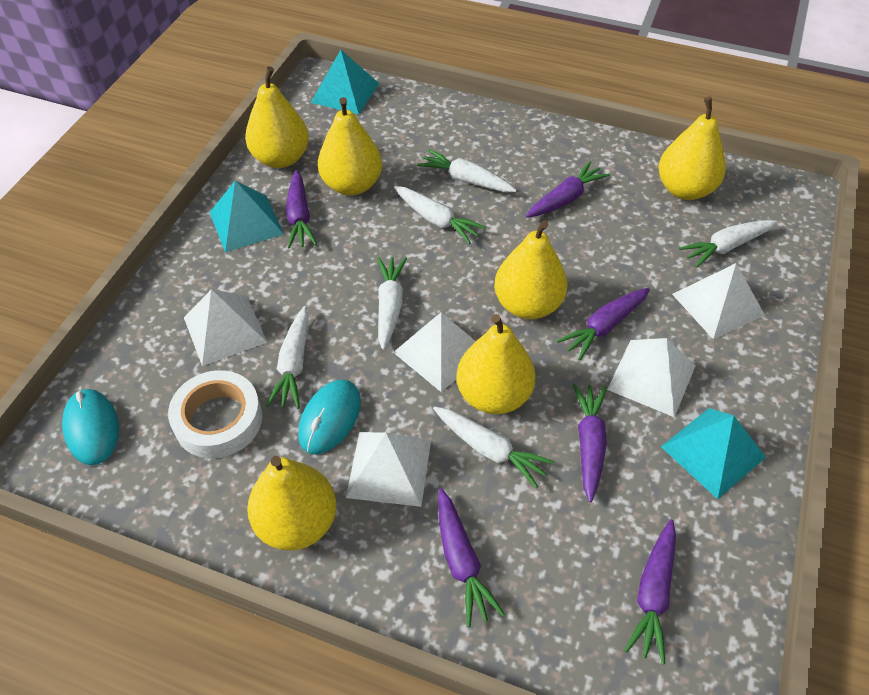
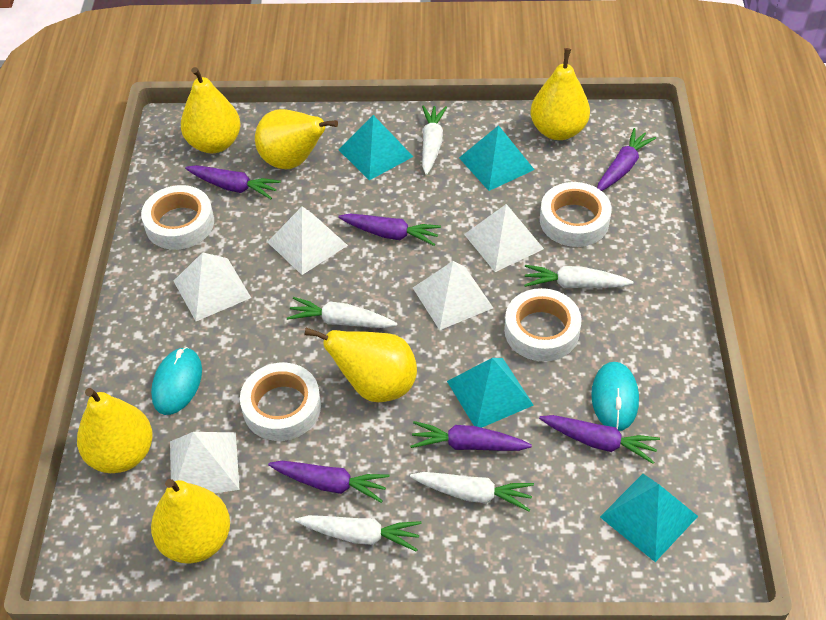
turquoise pyramid: [209,180,284,252] [311,50,379,114] [661,408,766,499] = 3 -> [339,115,413,180] [447,358,534,428] [459,125,535,191] [600,474,698,562] = 4
white carrot: [266,306,309,409] [377,257,407,350] [394,186,486,244] [417,149,517,192] [433,407,554,488] [679,220,777,268] = 6 -> [287,297,397,328] [295,515,422,552] [410,472,534,512] [422,105,447,175] [524,265,634,288] = 5
white tape: [168,370,262,458] = 1 -> [141,185,214,250] [240,363,321,441] [504,288,582,361] [540,182,612,247] = 4

